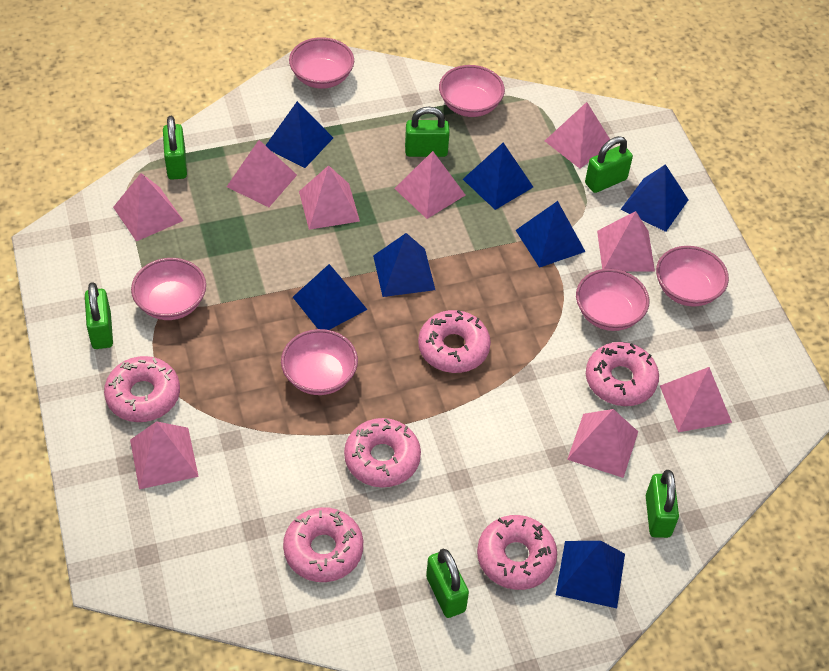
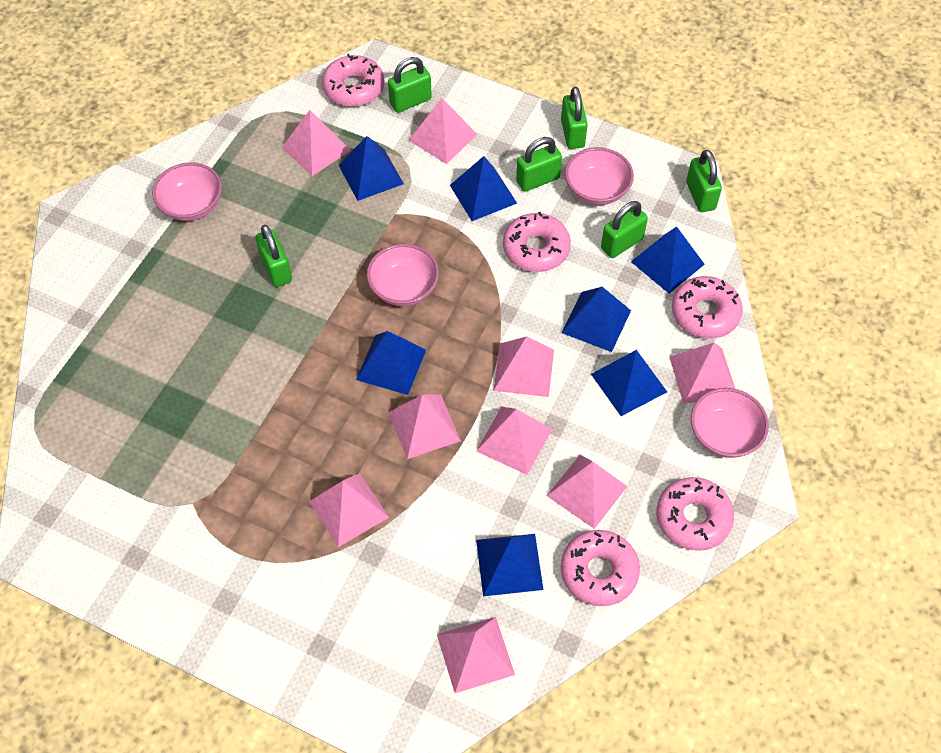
pink bowl: [131,258,206,320] [281,329,358,395] [289,37,354,89] [439,65,505,117] [576,269,649,331] [656,246,729,307] = 6 -> [152,162,222,221] [367,244,439,306] [565,147,634,205] [691,388,769,458] = 4
pink donut: [104,356,180,422] [283,507,363,582] [344,418,421,488] [418,310,491,373] [477,515,557,590] [586,342,659,406] = 6 -> [322,54,385,107] [503,212,571,272] [561,530,640,606] [656,477,734,551] [672,276,743,338] = 5

